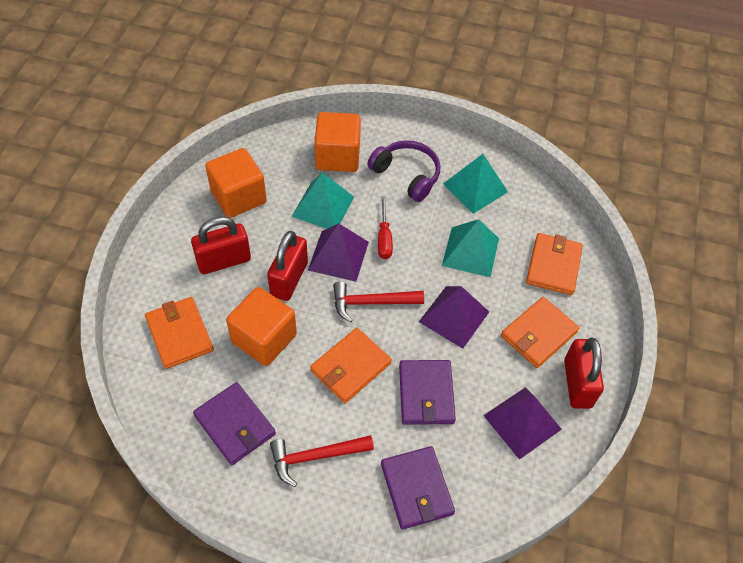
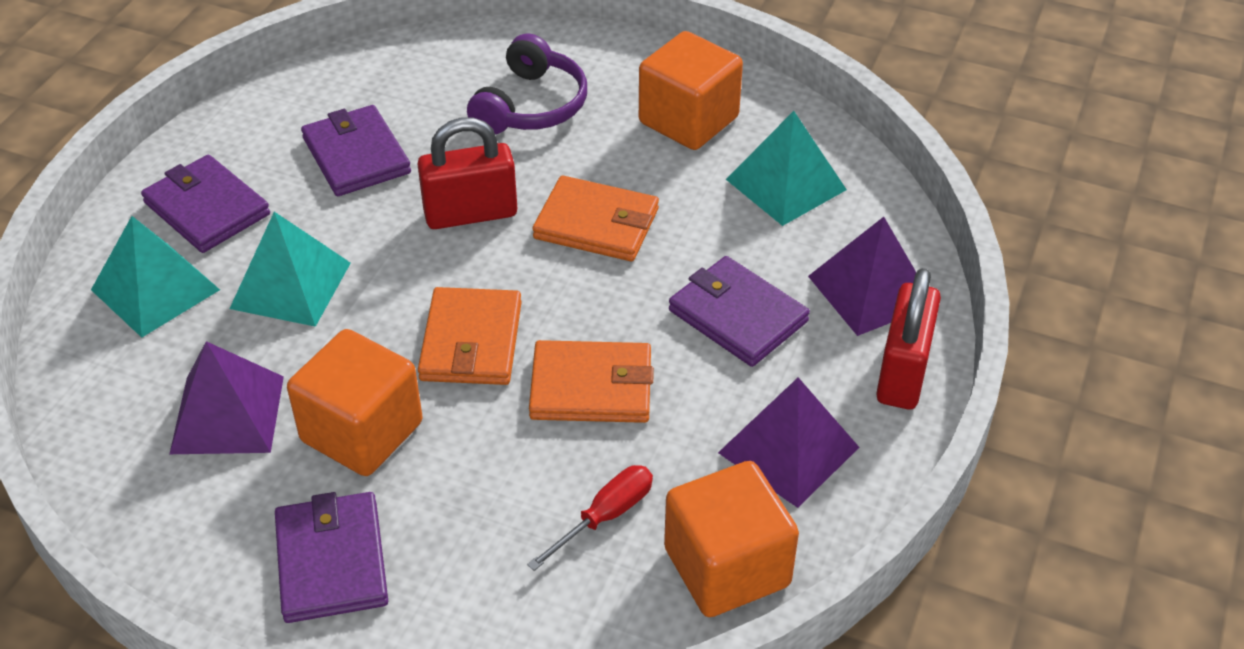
orange wallet: [145,297,214,369] [310,328,392,403] [501,297,580,368] [526,233,583,295] = 4 -> [418,287,522,385] [529,340,654,423] [532,176,659,261] = 3
purple wallet: [193,382,276,465] [381,446,455,530] [399,360,456,425] = 3 -> [141,155,270,253] [275,492,388,623] [301,105,411,196] [669,256,810,367] = 4
red hammer: [270,435,374,487] [333,281,424,322] = 2 -> none = 0
red padlock: [191,216,251,274] [267,231,308,301] [564,338,604,409] = 3 -> [417,117,517,229] [876,268,941,409] = 2

